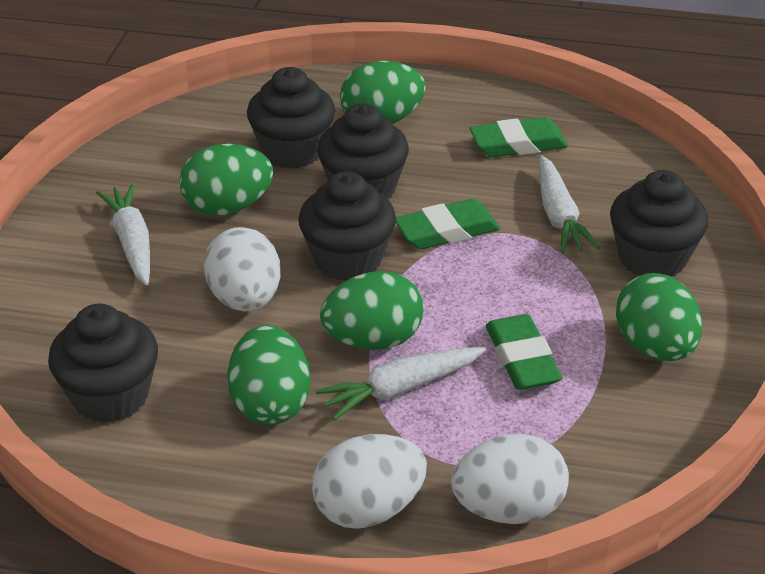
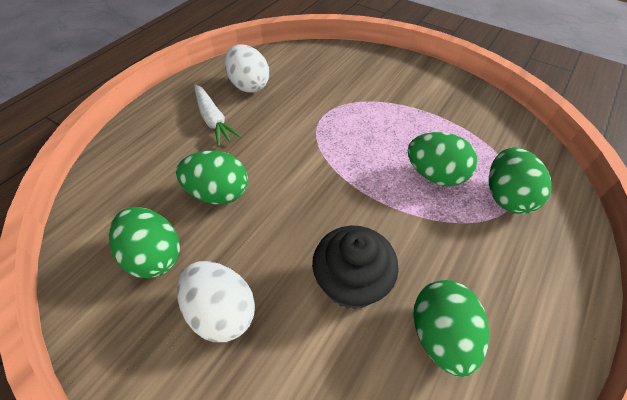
black cupcake: [48,304,158,423] [247,67,335,169] [298,171,396,281] [317,104,409,199] [610,170,708,276] = 5 -> [312,226,399,309] = 1
green eraser: [395,199,500,249] [470,117,568,157] [486,314,562,390] = 3 -> none = 0
white carrot: [96,184,150,285] [315,347,486,420] [539,155,600,253] = 3 -> [194,84,242,146] = 1
white egg: [204,227,281,311] [312,434,427,529] [451,434,569,524] = 3 -> [177,261,255,342] [224,44,269,93] = 2

